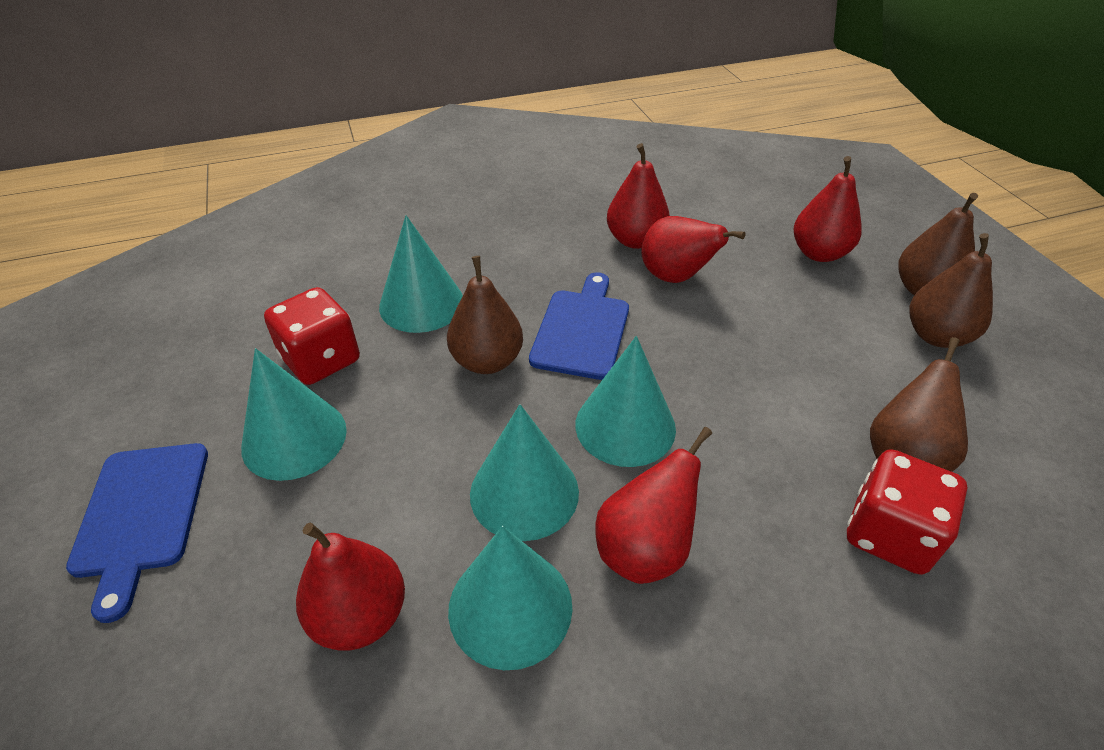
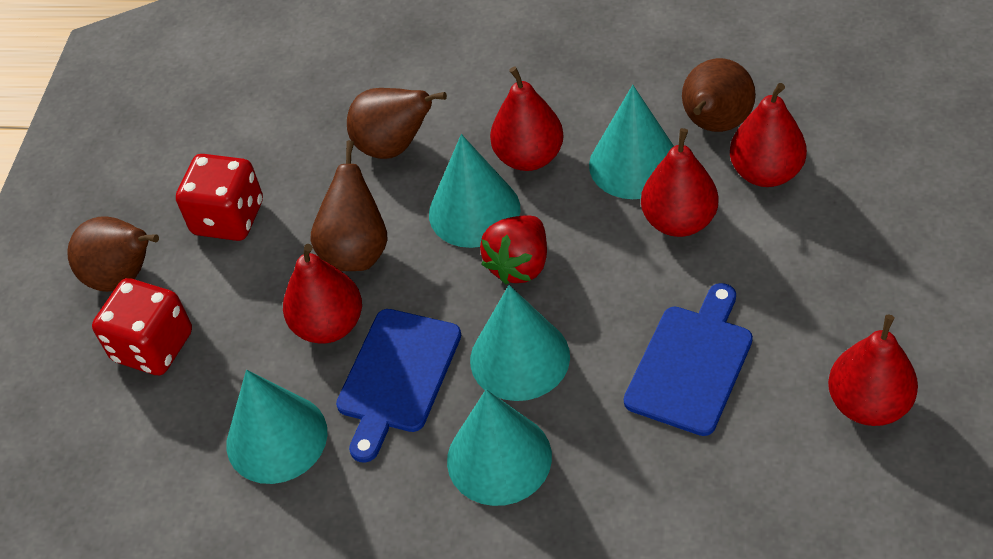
red strawberry: none = 0 -> [480,215,547,284] = 1

